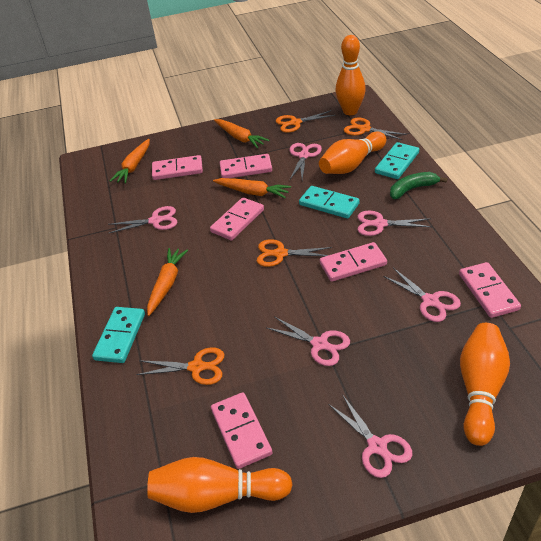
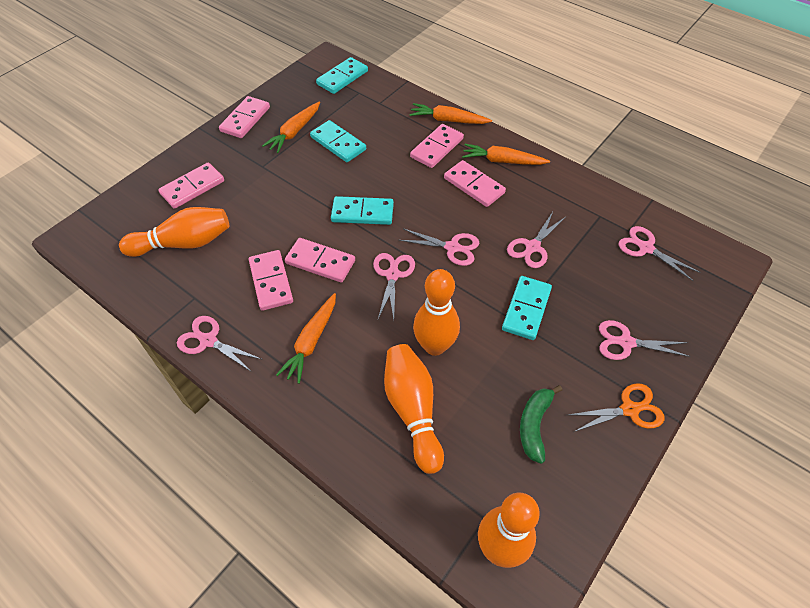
orange scissors: [136,348,225,385] [257,239,332,267] [276,110,335,133] [344,118,407,140] = 4 -> [568,383,665,432] = 1
turquoise domino: [92,307,145,363] [299,186,360,219] [375,142,419,179] = 3 -> [310,120,366,162] [316,57,368,94] [331,196,394,225] [502,276,552,340] = 4

